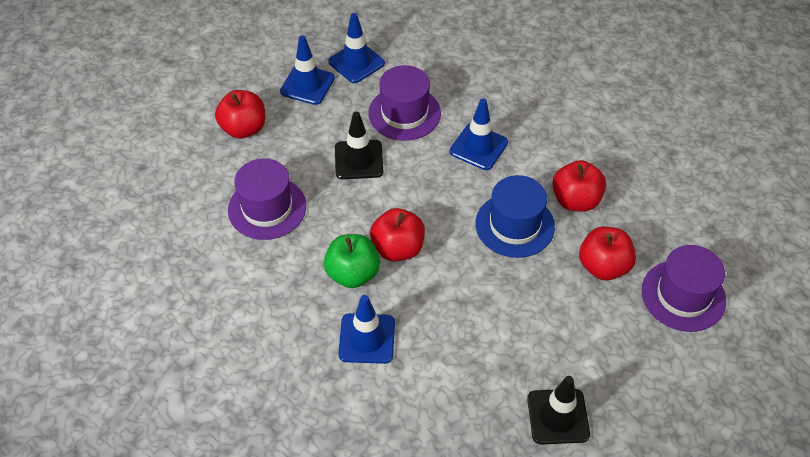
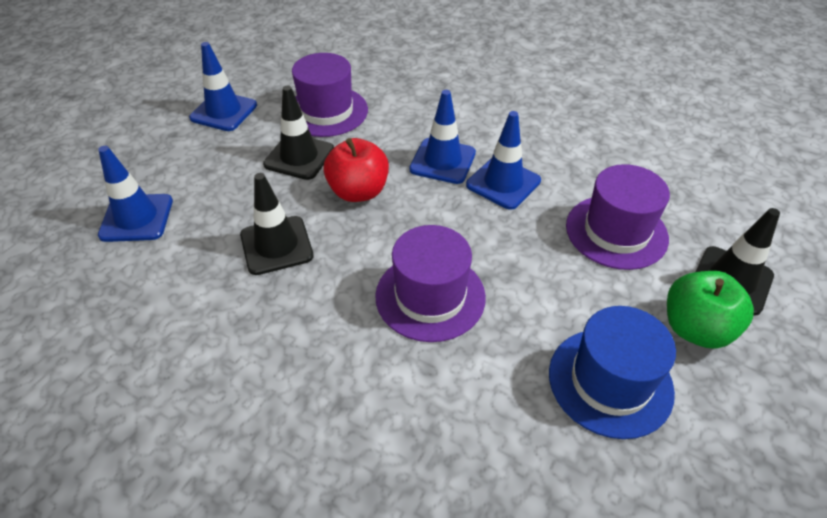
black traffic cone: [335,112,383,179] [527,376,590,445] = 2 -> [240,173,314,275] [263,86,334,180] [696,208,780,316] = 3
red apple: [215,90,265,139] [370,208,425,261] [552,160,606,212] [579,226,636,280] = 4 -> [323,138,389,202] = 1

